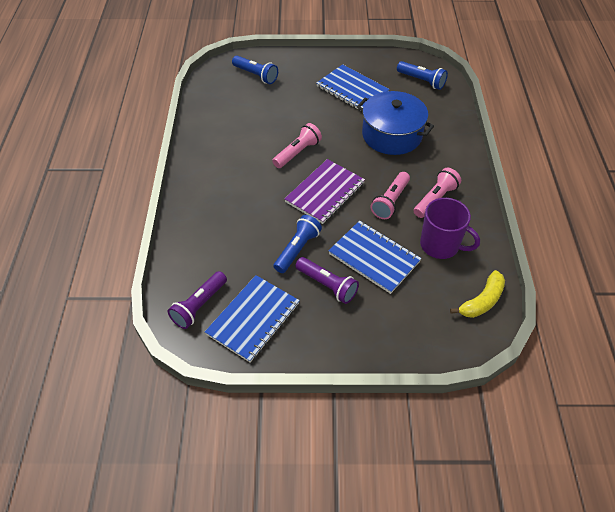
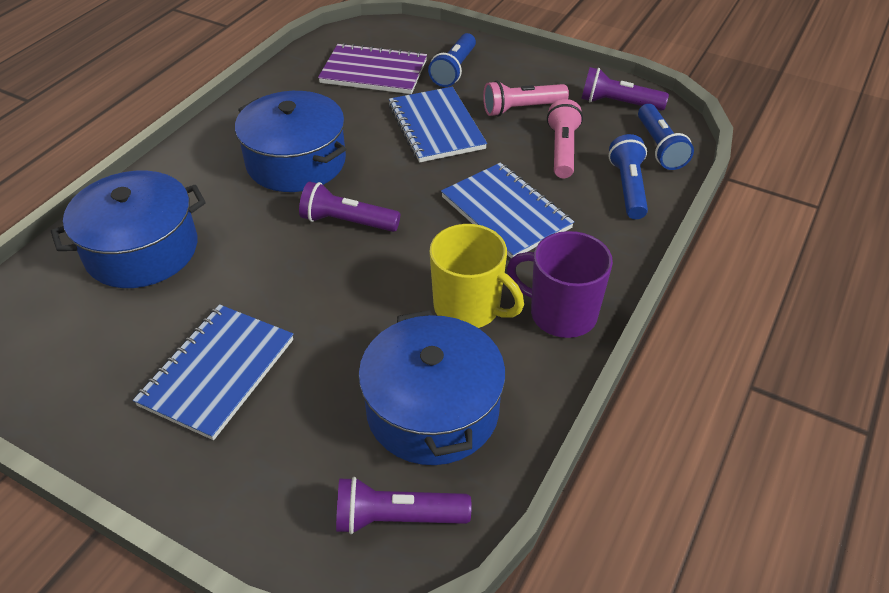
blue pot: [357,91,434,155] = 1 -> [51,171,206,288] [235,91,346,192] [358,310,506,465] = 3
pink flashlight: [272,123,322,168] [371,172,410,219] [414,168,461,218] = 3 -> [483,81,569,117] [547,99,583,178] = 2
purple flashlight: [168,271,227,329] [295,257,359,304] = 2 -> [299,181,400,232] [336,477,471,534] [581,67,669,111] = 3
yellow banana: [450,270,505,318] = 1 -> none = 0
yellow mug: none = 0 -> [430,224,524,328] = 1

